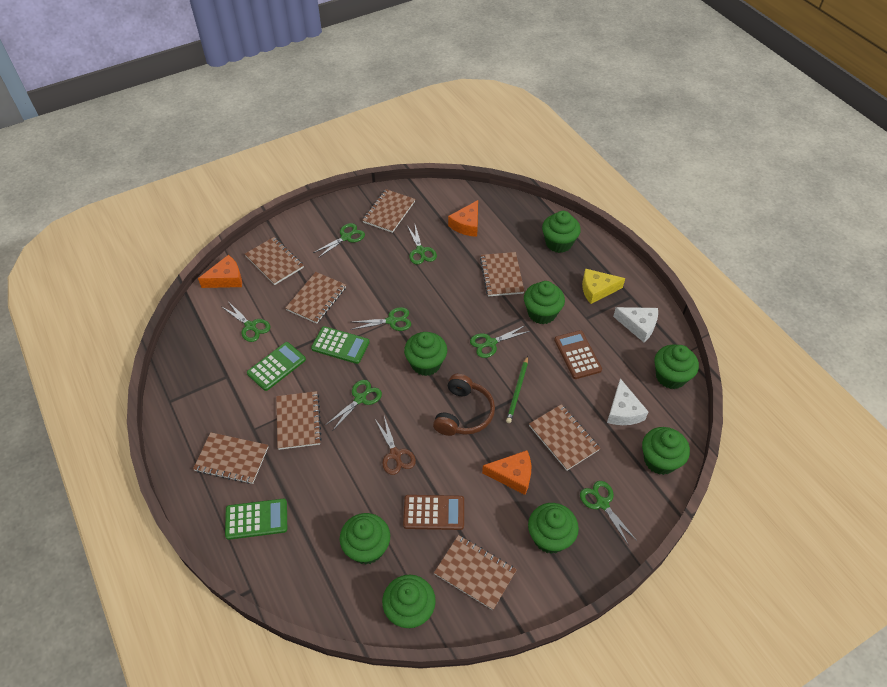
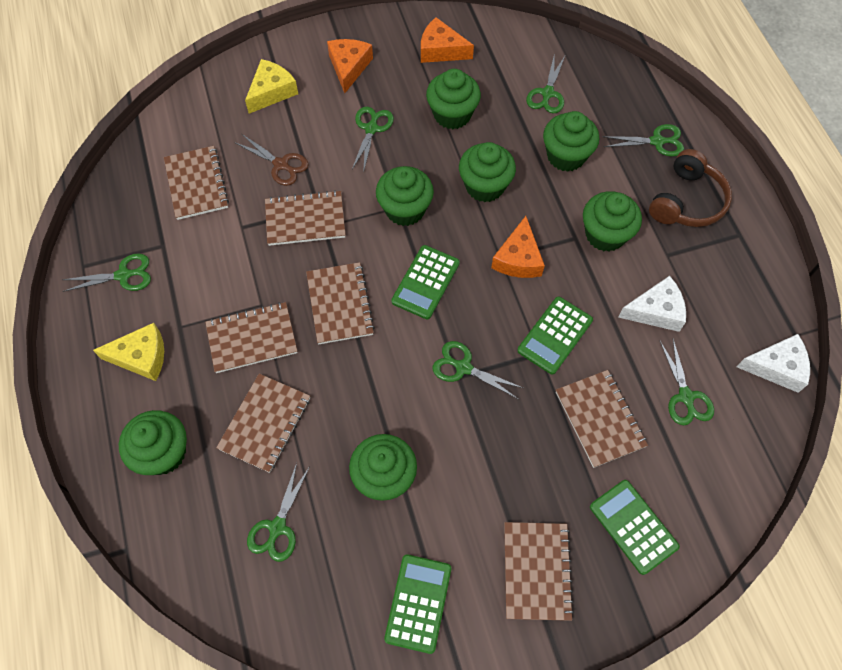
brown calculator: [403,495,464,530] [554,330,602,379] = 2 -> none = 0
brown notebook: [193,432,268,484] [245,237,304,285] [276,391,322,450] [286,272,346,324] [362,189,415,233] [434,535,517,610] [480,252,525,297] [529,404,600,470] = 8 -> [164,146,229,220] [205,302,297,373] [216,374,310,473] [265,190,346,246] [306,262,375,344] [504,522,574,621] [556,370,648,468] = 7
green calculator: [225,499,287,540] [247,342,306,391] [311,326,370,364] = 3 -> [384,554,451,654] [391,245,460,319] [517,296,593,375] [590,480,680,575] = 4
green cupcake: [340,513,390,564] [382,575,436,629] [404,332,447,376] [524,281,565,324] [528,503,579,554] [542,211,581,253] [642,427,690,475] [654,345,699,389] = 8 -> [119,410,187,475] [349,434,417,501] [376,166,434,226] [426,69,481,129] [459,142,516,202] [543,111,599,172] [583,191,642,252] = 7
green pencil: [506,356,528,423] = 1 -> none = 0
yellow cheese: [582,268,625,304] = 1 -> [93,323,164,381] [245,59,298,114] = 2

